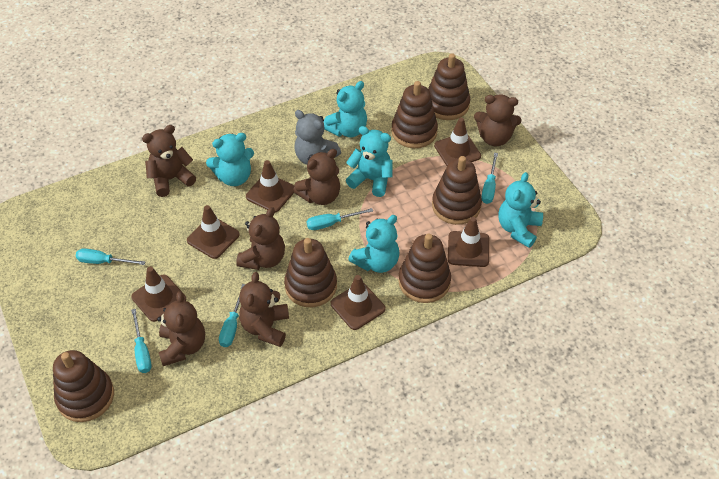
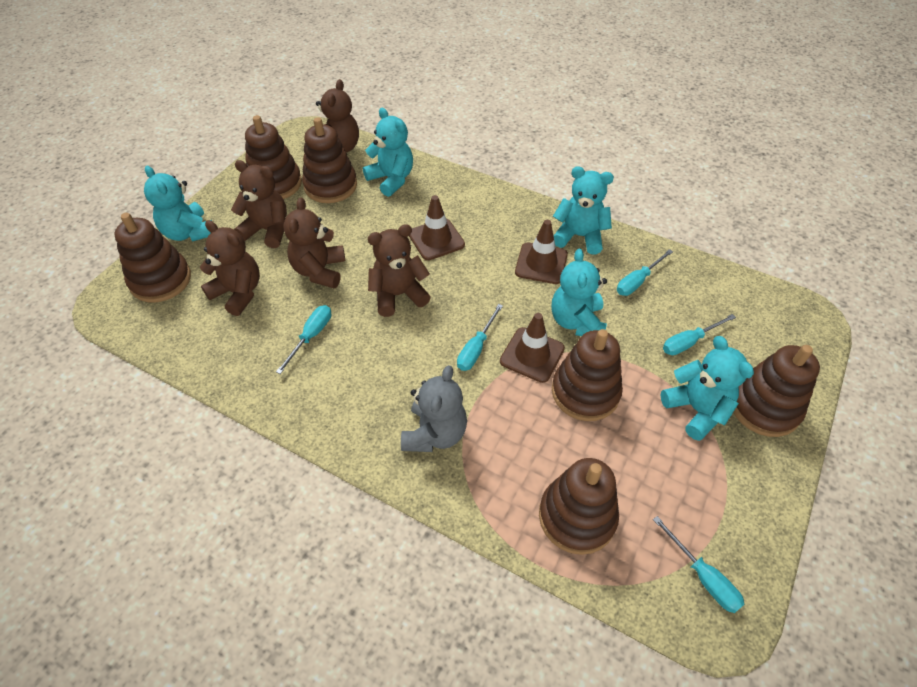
brown teddy bear: [142,125,196,197] [157,291,205,366] [236,207,285,270] [239,272,289,347] [293,149,340,205] [474,95,522,146] = 6 -> [200,220,260,316] [231,160,287,248] [284,197,345,288] [316,79,359,152] [368,224,431,317] = 5
brown traffic cone: [131,267,186,322] [187,205,240,259] [246,160,294,213] [331,275,386,330] [434,118,481,166] [448,217,489,267] = 6 -> [409,195,465,260] [500,313,565,383] [515,220,568,284] = 3

